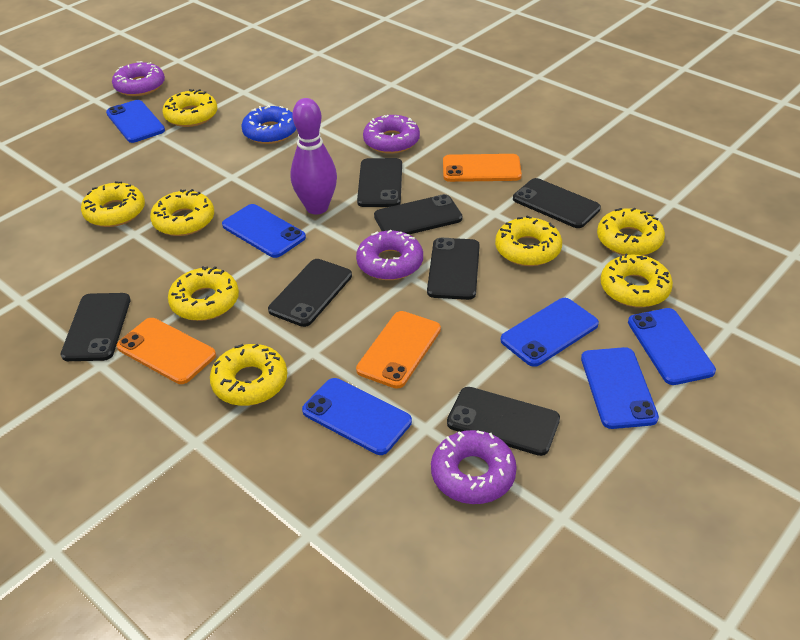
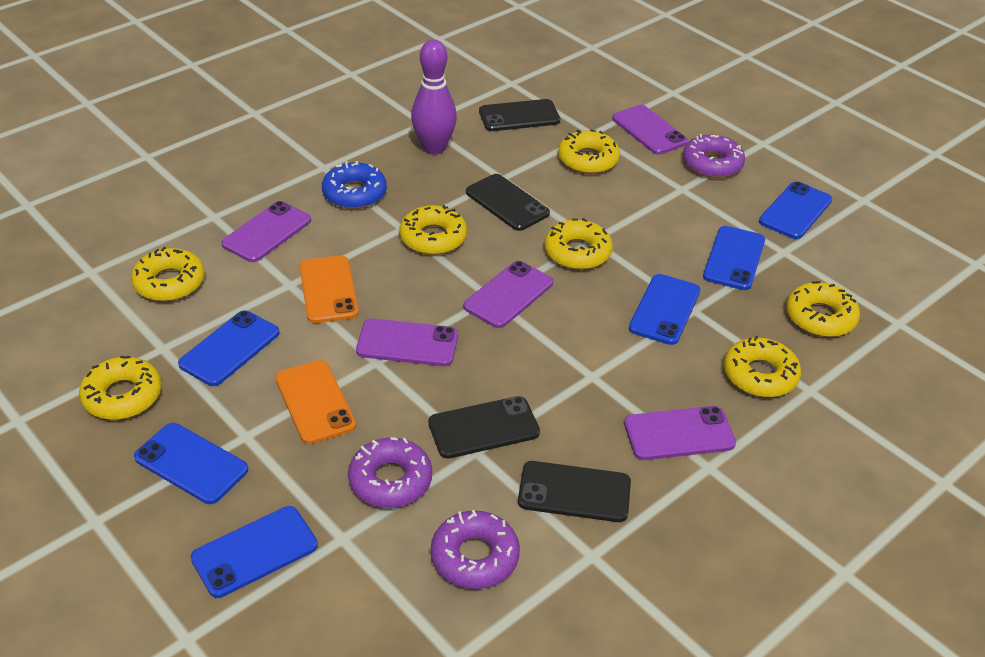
black phone: [61,293,131,361] [268,259,352,327] [357,158,402,207] [374,194,463,234] [427,238,480,300] [447,387,560,456] [513,178,601,228] = 7 -> [428,396,540,459] [466,174,550,231] [479,99,560,131] [518,461,631,522] = 4
orange phone: [117,318,216,384] [356,311,441,389] [443,154,522,182] = 3 -> [275,360,356,444] [299,256,359,323] = 2
purple donut: [112,61,165,96] [356,229,423,280] [363,115,420,154] [431,430,517,504] = 4 -> [348,437,432,508] [431,510,520,589] [683,134,745,178] = 3
purple phone: none = 0 -> [221,201,311,262] [356,318,458,366] [463,261,553,328] [612,105,688,155] [624,406,736,460] = 5
yellow donut: [81,181,145,227] [150,189,214,236] [162,89,218,127] [168,266,239,321] [210,344,287,406] [495,216,562,266] [597,208,665,256] [600,253,673,307] = 8 -> [79,356,162,420] [131,247,205,301] [400,205,467,255] [544,218,613,270] [558,130,620,174] [724,336,801,397] [786,281,860,337] = 7

